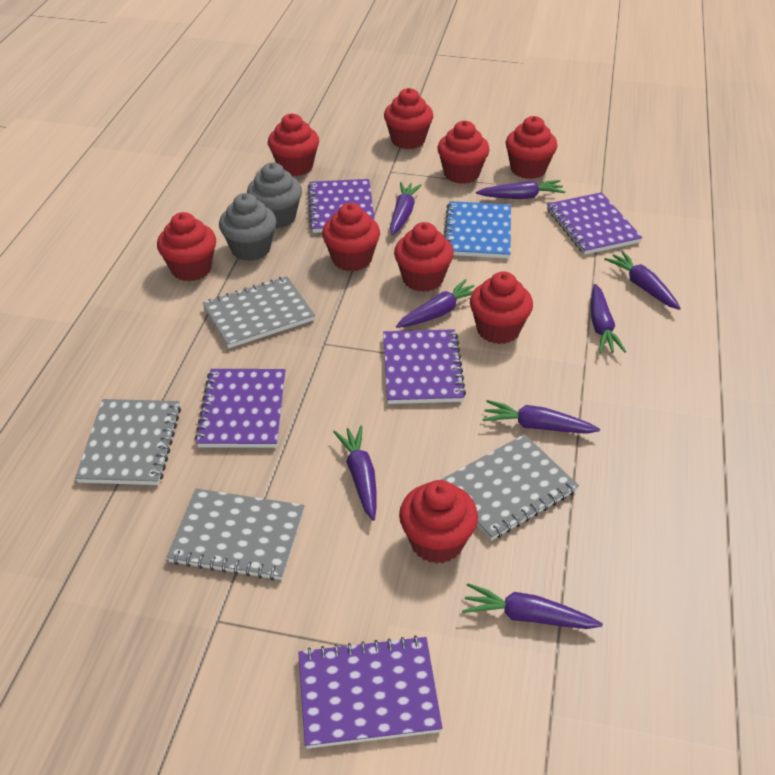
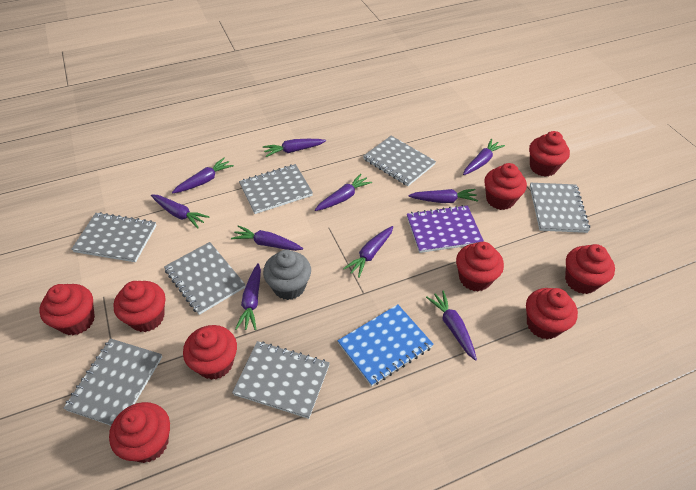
grey cupcake: [219,193,277,261] [247,163,302,228] = 2 -> [263,250,311,300] = 1
grey notebook: [75,399,181,485] [167,489,305,581] [203,276,315,348] [441,434,579,541] = 4 -> [63,338,162,426] [71,212,156,262] [164,242,246,315] [232,341,330,419] [239,164,313,214] [363,136,436,186] [530,183,590,233] = 7
purple carrot: [333,425,376,521] [390,182,422,235] [396,279,475,328] [462,583,603,629] [476,180,566,199] [483,400,600,434] [591,284,626,353] [604,251,681,310] = 8 -> [151,194,209,228] [172,158,234,193] [231,225,303,251] [235,263,261,330] [263,139,326,157] [315,174,372,211] [343,226,393,278] [408,189,478,203] [426,290,477,361] [463,139,505,175] = 10
purple notebook: [195,369,286,448] [298,635,442,749] [308,179,375,233] [383,329,466,404] [547,192,643,255] = 5 -> [407,205,484,253] = 1

